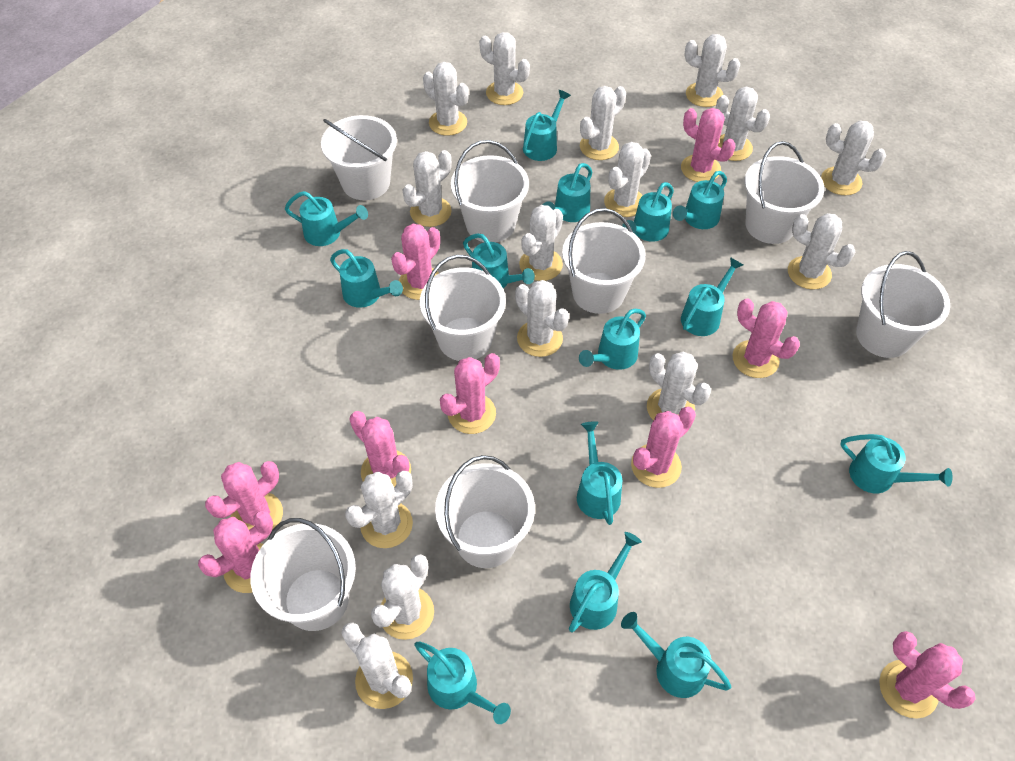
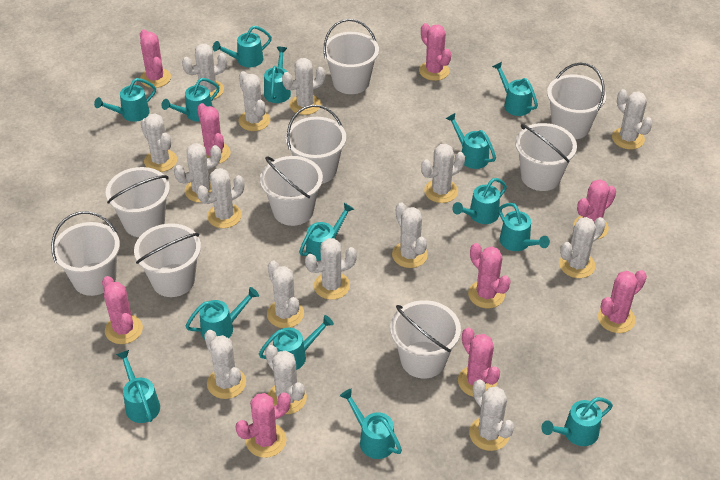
white bucket: [250,518,356,631] [321,115,397,200] [420,255,506,361] [435,455,535,568] [451,140,529,242] [562,208,645,314] [744,141,824,244] [856,251,950,358] = 8 -> [51,211,120,296] [106,167,170,237] [134,223,201,297] [260,156,323,226] [286,105,346,184] [323,19,379,94] [390,300,461,378] [515,123,577,191] [547,63,606,139] = 9

